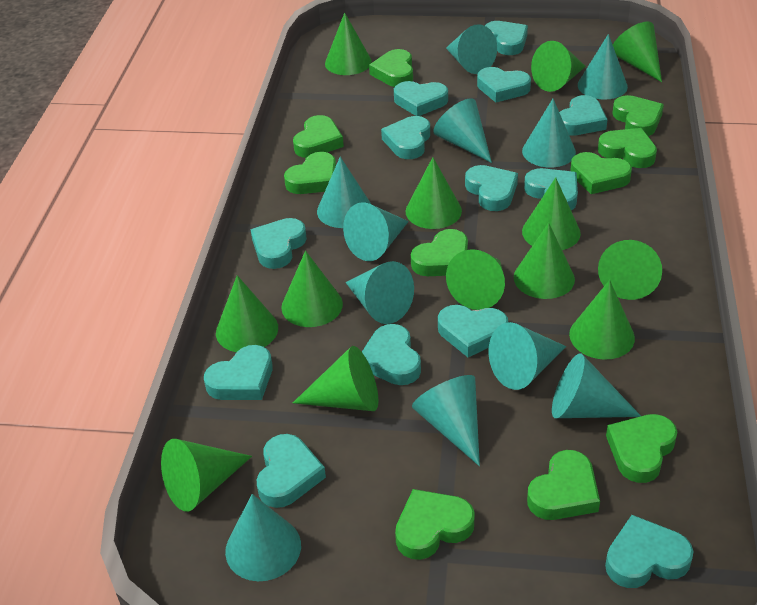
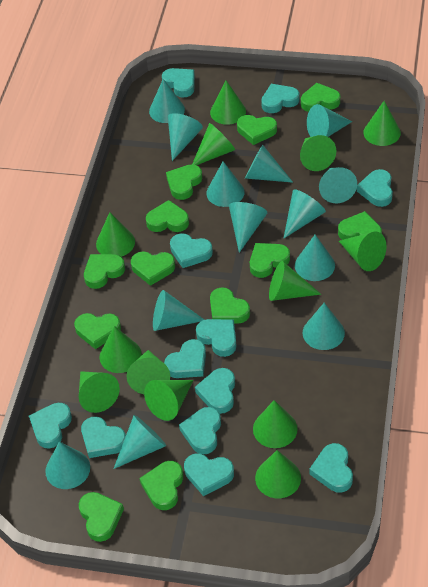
green heart: [284,152,336,194] [293,115,344,158] [369,49,413,87] [395,489,475,560] [411,229,468,276] [527,450,600,520] [570,152,632,194] [598,128,657,168] [606,414,677,483] [612,95,664,136] = 10 -> [74,313,121,349] [79,492,124,542] [84,254,125,289] [131,251,175,286] [139,461,183,510] [146,200,189,232] [166,164,202,200] [210,287,250,324] [237,115,277,145] [250,243,290,278] [301,83,340,112] [338,211,382,240] = 12
turquoise cone: [225,494,301,581] [317,157,371,228] [343,202,409,261] [345,261,414,324] [412,375,480,466] [433,98,492,163] [446,24,497,74] [488,322,566,390] [522,99,576,167] [552,353,641,418] [578,34,628,100] = 11 -> [45,441,90,489] [114,415,166,469] [149,79,185,123] [153,290,204,331] [168,113,203,161] [206,161,244,207] [229,202,267,253] [245,145,293,183] [283,189,326,239] [295,235,335,281] [303,303,345,350] [307,104,352,137] [319,167,357,203] = 13
turquoise heart: [204,345,273,400] [251,218,307,269] [257,434,326,508] [362,324,421,385] [381,116,430,159] [394,81,448,116] [438,305,508,357] [465,165,518,211] [477,67,531,103] [485,21,528,55] [524,168,578,211] [559,95,608,136] [605,515,693,588] = 13 -> [29,403,72,449] [81,416,126,458] [162,68,195,98] [164,339,206,378] [170,233,213,268] [179,407,221,454] [184,453,234,496] [195,368,235,414] [196,319,237,357] [261,84,300,113] [309,443,353,493] [357,169,393,207] = 12

